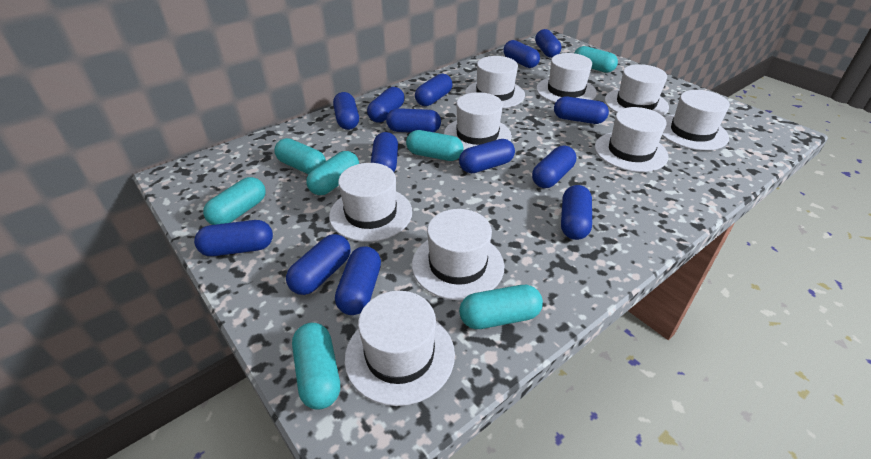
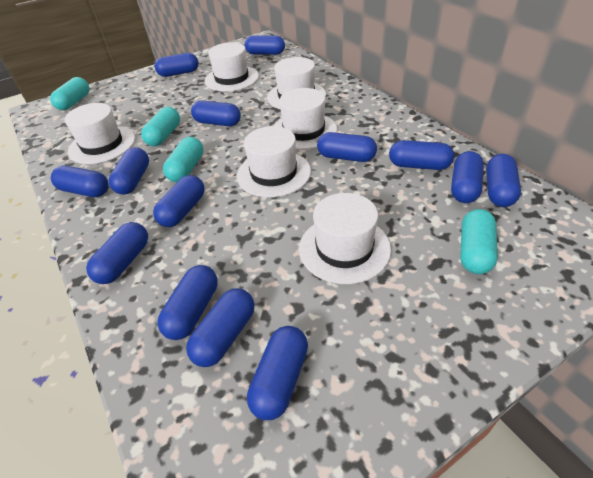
turquoise capsule: [203,177,266,225] [274,138,326,174] [292,323,340,410] [306,151,359,195] [406,130,464,161] [459,285,543,329] [574,46,618,73] = 7 -> [50,77,89,110] [141,107,180,146] [163,137,203,182] [460,209,498,274] = 4
white hat: [329,163,412,242] [344,291,455,406] [412,209,505,301] [444,92,512,151] [465,56,525,108] [536,53,597,103] [595,107,669,172] [605,64,669,116] [662,90,730,151] = 9 -> [65,103,135,164] [205,42,259,92] [237,126,311,198] [267,57,326,109] [273,88,337,150] [299,193,391,284] = 6

